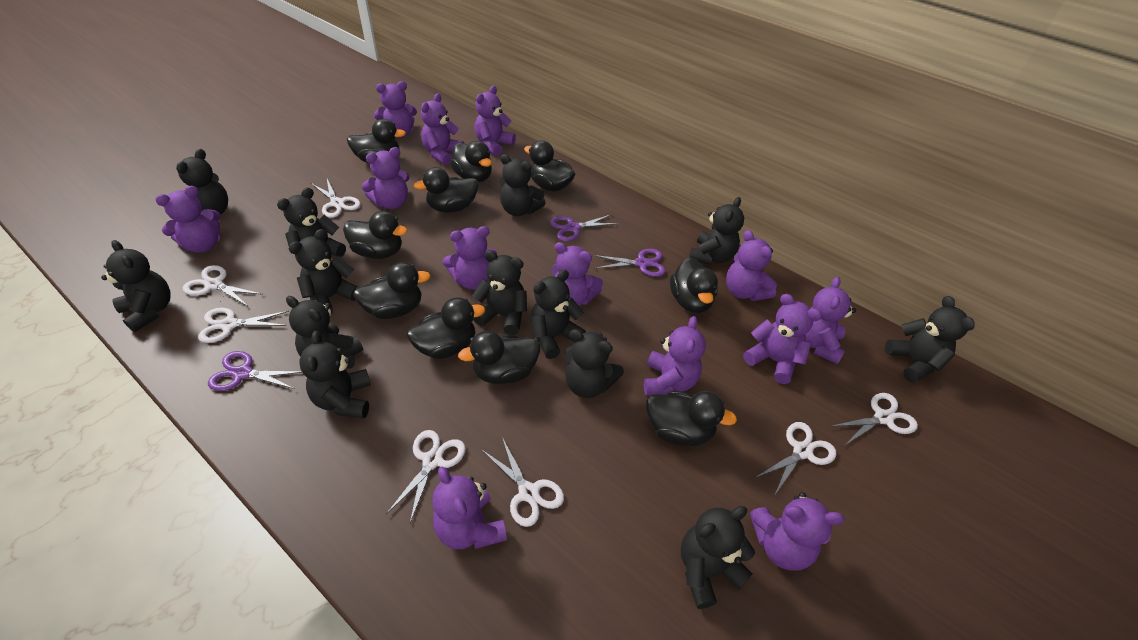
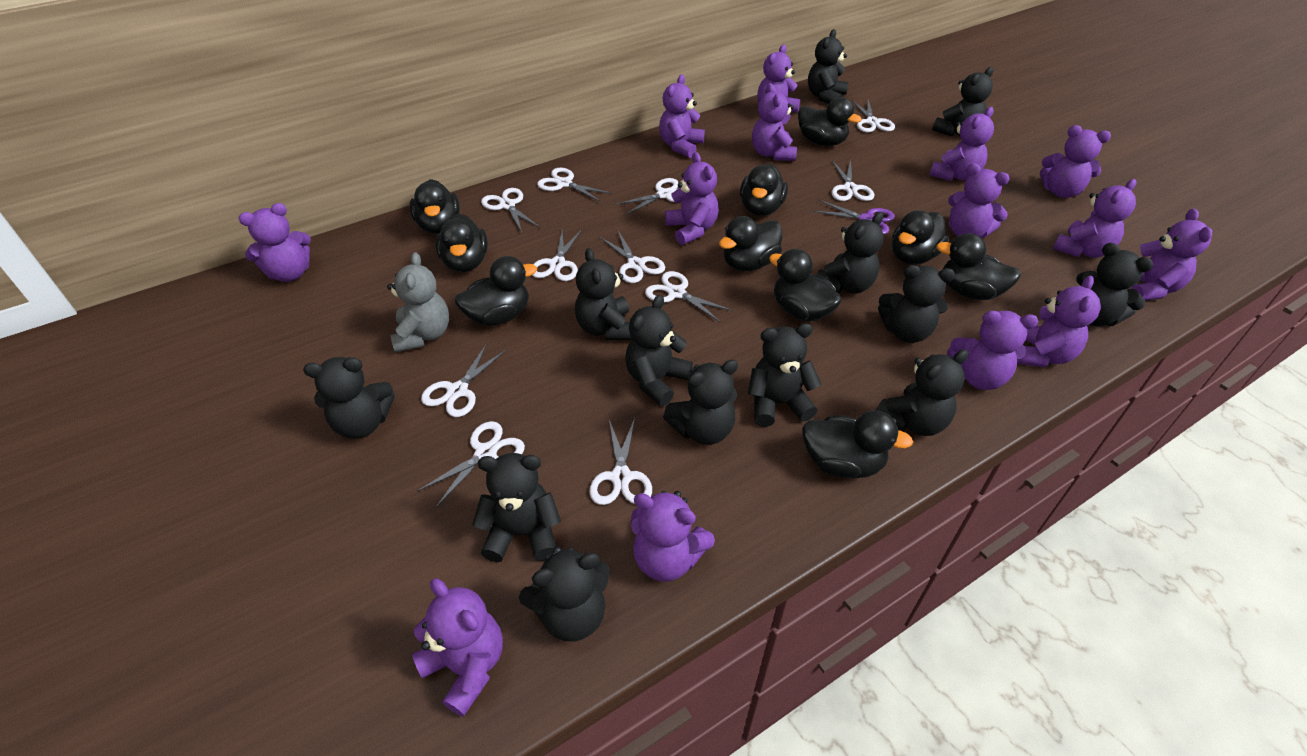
grey teddy bear: none = 0 -> [387,252,449,352] = 1
purple scissors: [208,351,302,391] [550,214,619,241] [593,249,666,277] = 3 -> [813,200,895,235] = 1
purple teddy bear: [155,186,221,253] [362,147,409,209] [374,81,417,138] [421,93,464,165] [432,467,507,549] [443,226,497,290] [475,86,516,156] [551,242,603,306] [644,316,706,396] [726,230,777,301] [743,294,822,384] [750,492,844,571] [805,277,856,364] = 13 -> [238,203,311,282] [412,579,503,717] [631,491,715,582] [659,75,705,158] [665,152,719,245] [752,83,797,161] [757,45,800,124] [929,107,994,181] [947,311,1039,390] [948,163,1010,239] [1017,276,1101,367] [1040,125,1111,198] [1053,179,1137,258] [1131,208,1212,301] = 14
white scissors: [183,265,263,306] [198,308,289,343] [311,179,360,218] [386,430,466,523] [482,437,564,527] [755,422,836,496] [830,393,918,446] = 7 -> [417,421,525,507] [421,343,507,417] [481,188,540,232] [532,230,582,281] [537,168,612,202] [589,418,652,505] [600,231,665,283] [615,178,678,215] [645,271,733,322] [831,160,874,201] [852,100,895,132] = 11

